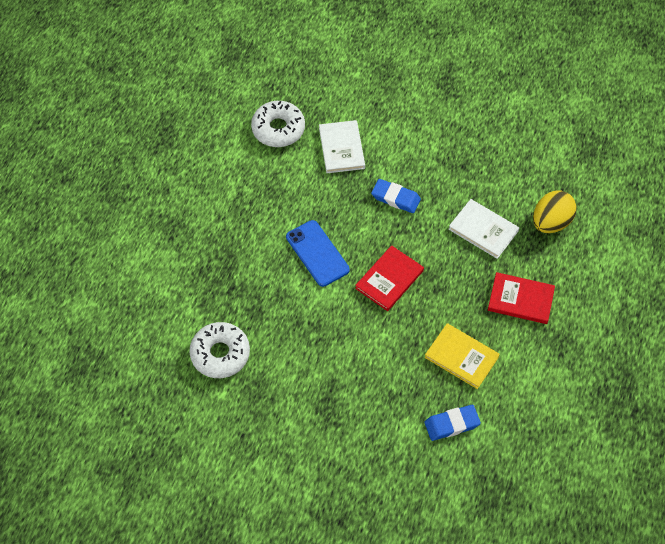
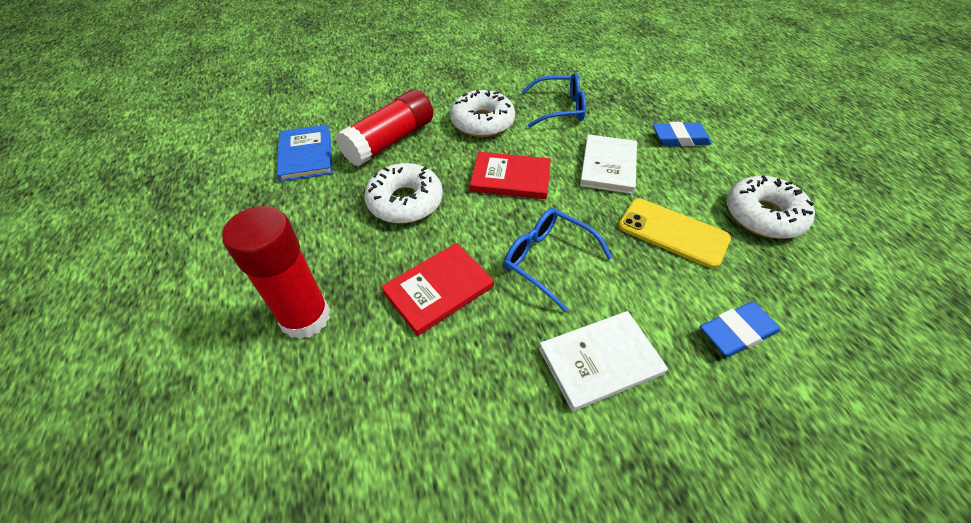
blue book: none = 0 -> [277,124,333,182] = 1
blue glasses: none = 0 -> [504,208,613,313] [521,73,586,128] = 2
blue phone: [286,220,350,287] = 1 -> none = 0
red glue stick: none = 0 -> [222,206,330,339] [336,89,433,167] = 2
white donut: [189,322,250,378] [251,101,305,147] = 2 -> [364,163,443,224] [450,89,515,137] [727,176,815,239] = 3
yellow book: [424,323,500,389] = 1 -> none = 0
yellow egg: [533,190,577,233] = 1 -> none = 0
yellow phone: none = 0 -> [618,198,731,269] = 1

